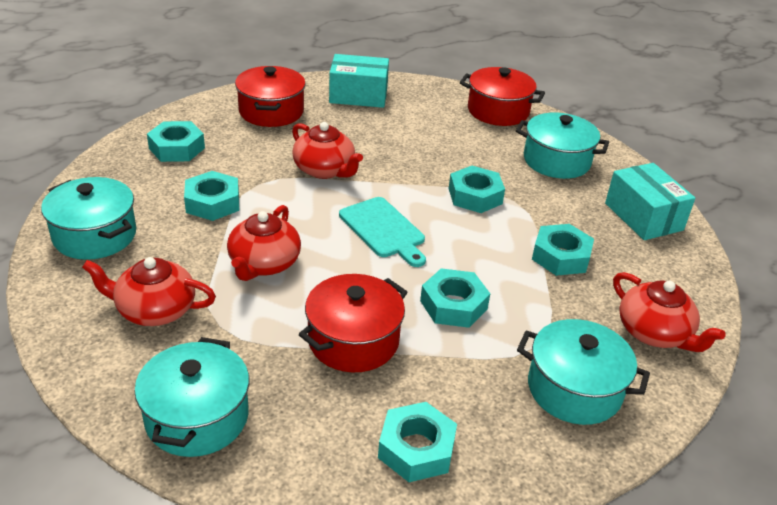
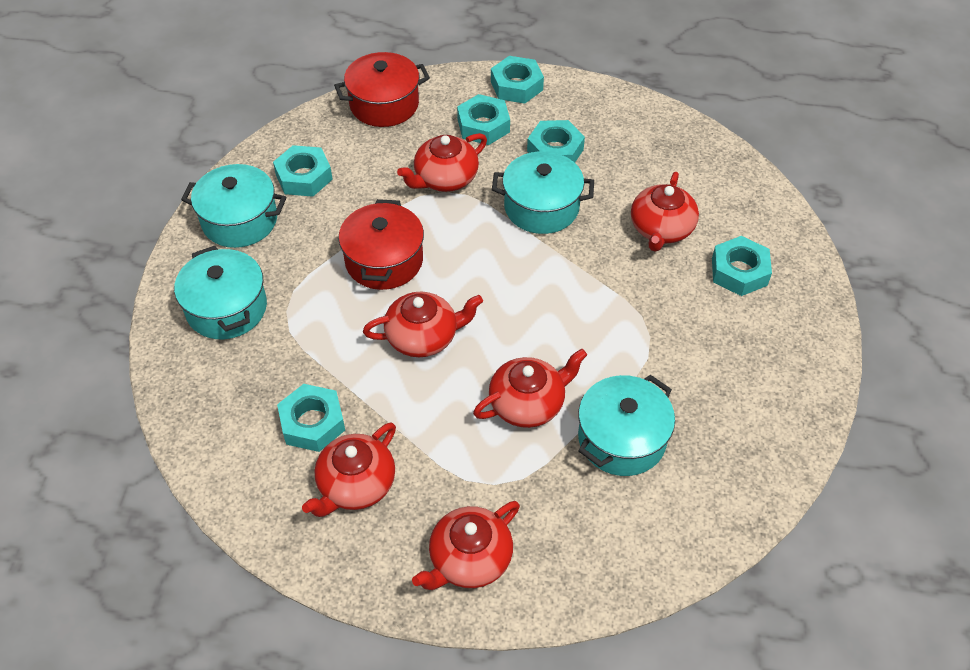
red pot: [235,66,306,127] [299,274,407,372] [460,67,545,126] = 3 -> [334,52,430,127] [338,199,424,290] = 2
red teapot: [82,257,216,326] [227,205,301,281] [292,122,363,179] [613,272,725,352] = 4 -> [302,422,396,517] [363,292,483,357] [397,133,487,192] [412,501,520,590] [473,349,587,428] [631,172,699,252] = 6
turquoise box: [329,54,389,108] [605,163,695,240] = 2 -> none = 0
turquoise cutting board: [339,197,426,267] = 1 -> none = 0

